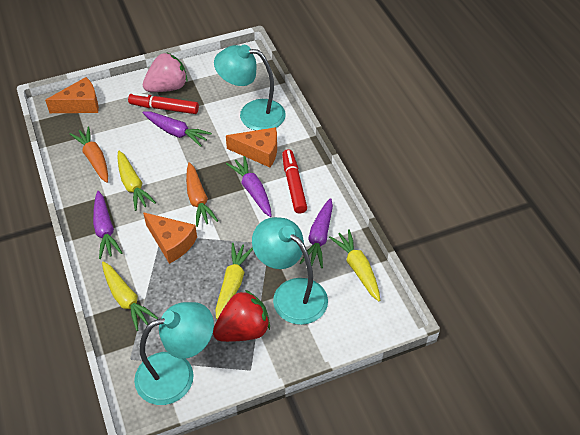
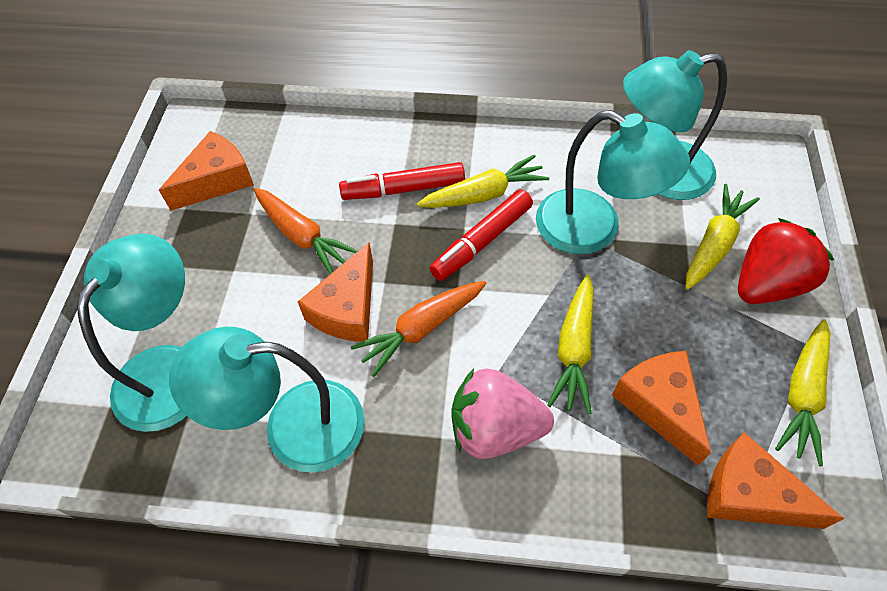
orange cheese: [45,77,99,113] [143,212,197,264] [226,127,277,167] = 3 -> [159,131,254,211] [298,243,373,342] [612,351,711,466] [707,432,844,529] = 4
purple carrot: [93,191,122,259] [142,111,212,147] [226,156,272,217] [300,198,333,268] = 4 -> none = 0
turquoise lamp: [134,302,214,405] [214,45,286,130] [252,217,328,325] = 3 -> [77,233,186,432] [169,327,365,472] [536,110,690,254] [623,50,727,200] = 4

